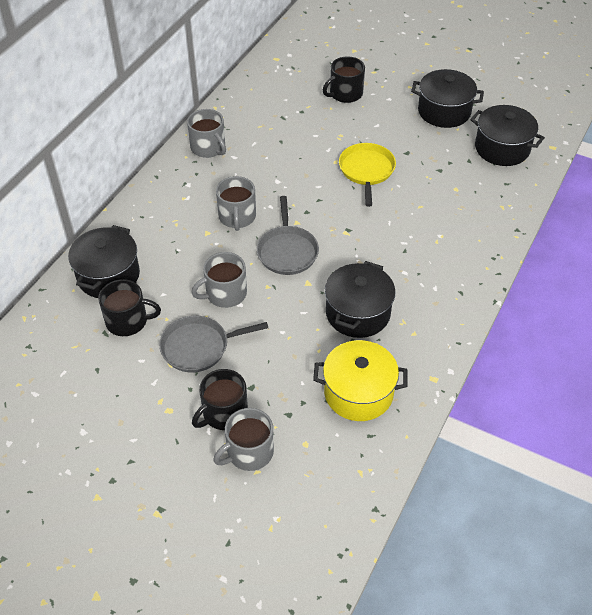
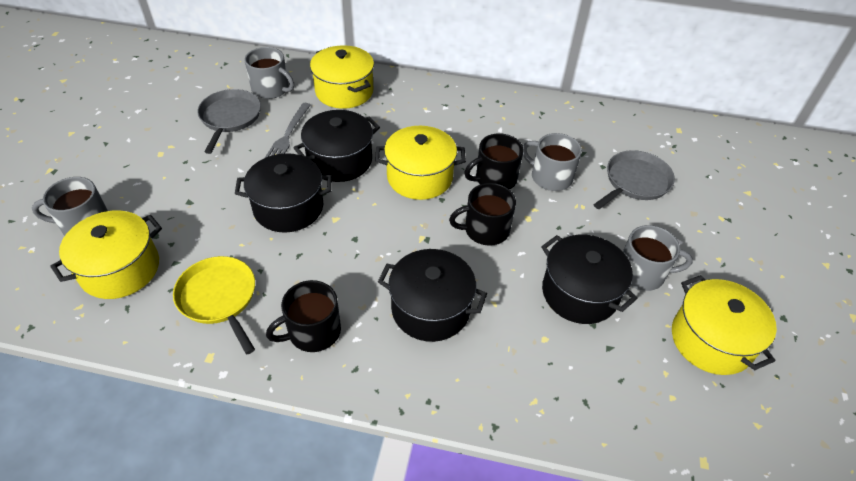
grey fork: none = 0 -> [265,103,311,158] = 1
yellow pot: [313,340,407,421] = 1 -> [50,211,162,299] [310,45,374,109] [375,126,466,200] [672,275,777,375] = 4

